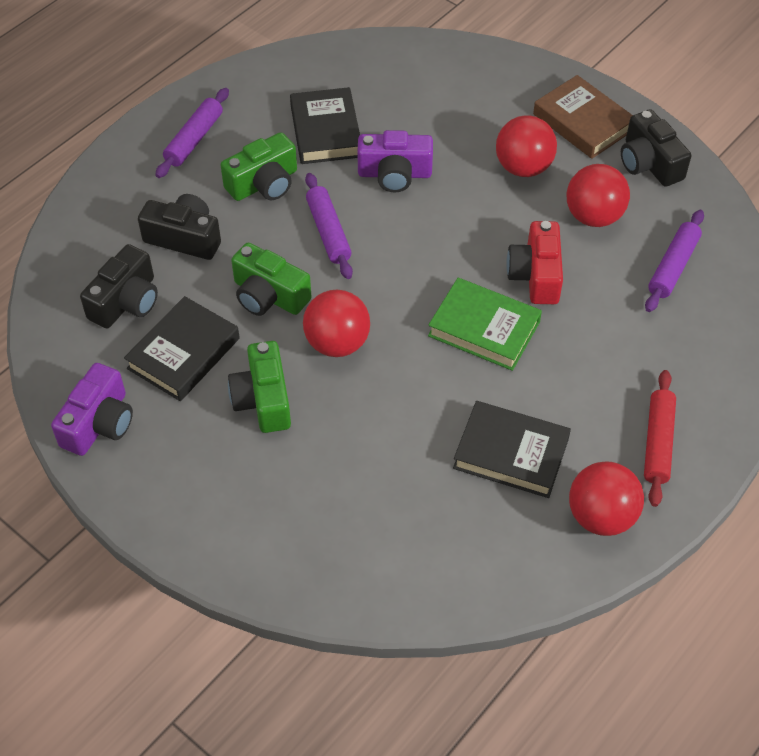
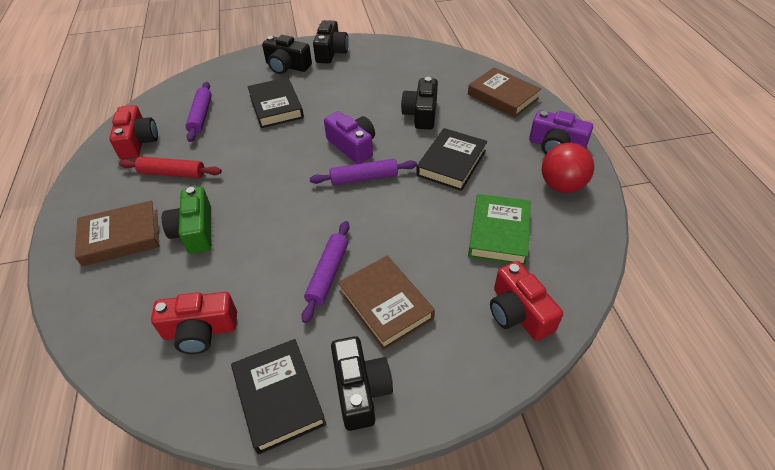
black camera: [80,244,158,328] [138,194,221,260] [621,109,691,187] = 3 -> [262,35,312,74] [313,20,349,63] [331,336,393,431] [401,77,438,129] = 4
brown book: [533,75,633,159] = 1 -> [75,200,160,266] [338,256,435,350] [468,67,541,118] = 3
green camera: [221,132,297,201] [228,341,291,433] [231,243,311,316] = 3 -> [162,186,211,254] = 1
red ball: [303,290,370,357] [496,115,557,177] [567,164,630,227] [569,461,644,536] = 4 -> [542,143,594,193] = 1
red camera: [506,221,563,304] = 1 -> [109,105,158,160] [151,292,237,354] [490,261,563,341] = 3

